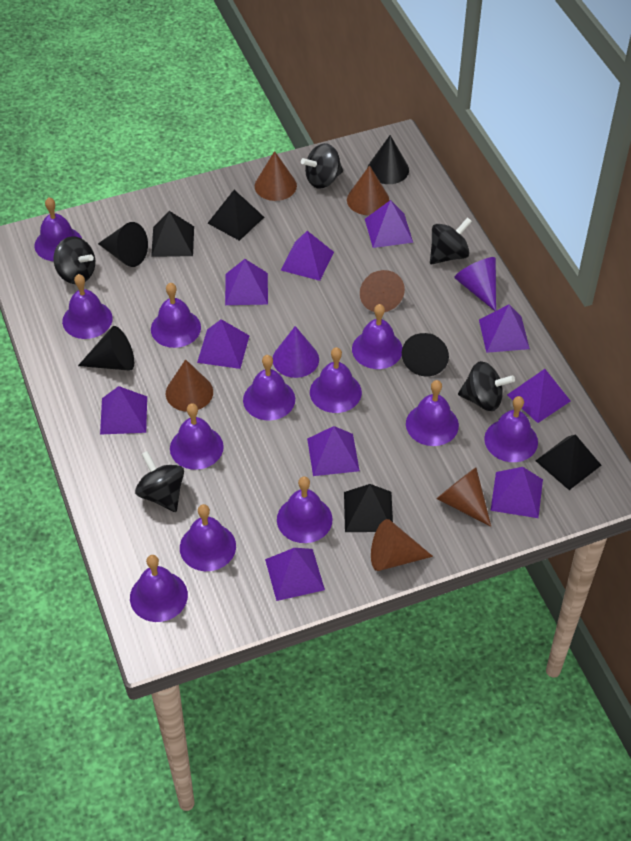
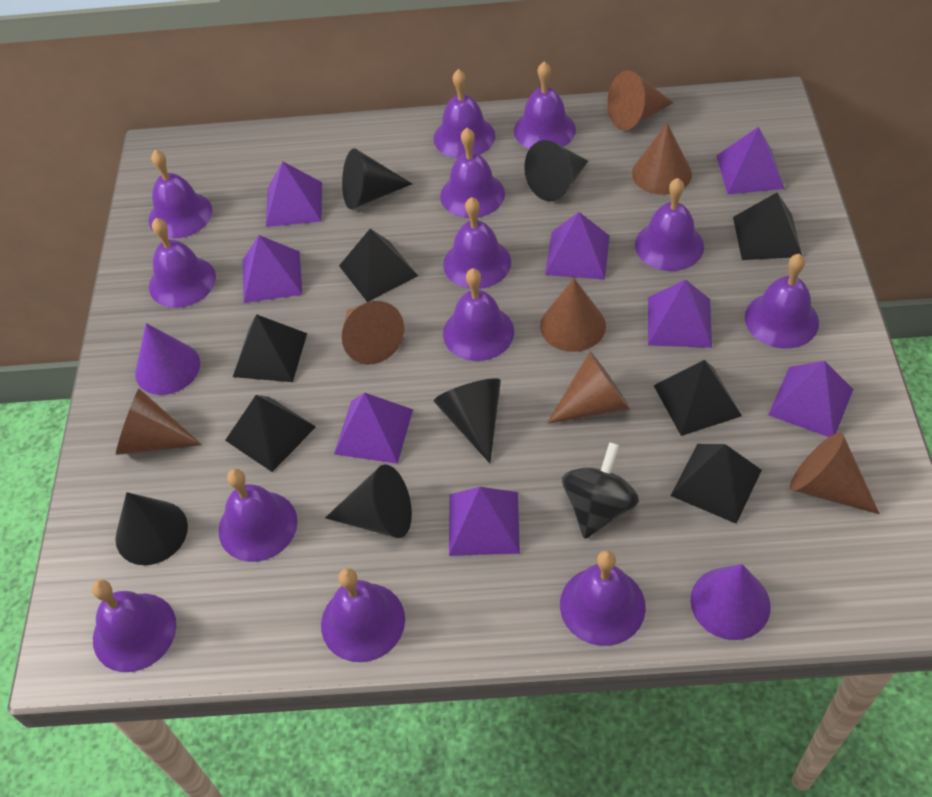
black cone: [78,326,134,371] [98,222,148,267] [367,135,409,184] [402,333,449,376] = 4 -> [115,492,188,565] [325,464,412,538] [342,148,412,209] [434,378,501,463] [524,140,588,201] = 5
black pyramid: [151,211,194,257] [208,190,264,241] [344,484,393,532] [536,434,601,490] = 4 -> [225,395,316,472] [233,314,307,382] [339,229,418,302] [653,360,742,436] [671,444,762,524] [733,193,802,260] = 6
black spinning top: [53,236,95,284] [135,451,184,512] [301,143,343,189] [430,217,472,264] [458,361,515,411] = 5 -> [562,442,639,539] = 1
brown cone: [166,359,213,412] [255,151,297,201] [347,165,390,215] [360,270,405,312] [371,519,433,571] [436,467,491,527] = 6 -> [116,389,202,455] [342,301,404,364] [540,278,606,352] [547,352,630,424] [607,70,673,130] [632,123,692,195] [790,433,880,514] = 7
purple bell: [35,198,82,261] [62,274,113,339] [130,555,188,622] [151,283,201,348] [170,403,224,470] [180,504,236,571] [243,355,295,420] [277,476,332,543] [310,347,362,413] [352,304,403,369] [406,380,459,446] [484,396,538,462] = 12 -> [92,580,176,672] [149,150,212,239] [149,218,216,308] [218,469,298,562] [321,568,405,662] [434,69,495,158] [440,128,505,218] [443,197,511,289] [443,268,514,361] [514,62,576,149] [560,550,646,646] [635,178,704,271] [745,254,819,349] = 13
purple pyramid: [100,386,147,435] [197,319,249,369] [225,259,268,305] [265,548,325,601] [281,231,334,281] [307,426,360,476] [365,200,413,248] [479,305,530,353] [491,467,543,518] [507,369,570,423] = 10 -> [243,235,303,303] [266,162,322,227] [334,392,413,464] [449,487,520,556] [545,212,610,279] [648,279,712,348] [716,127,785,194] [768,361,853,437] = 8

